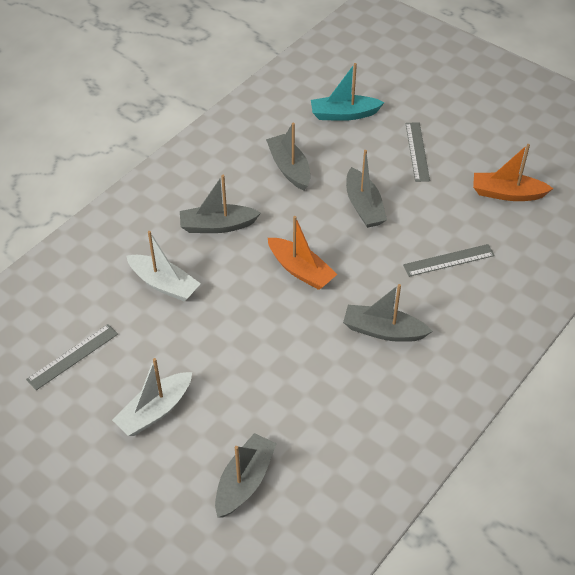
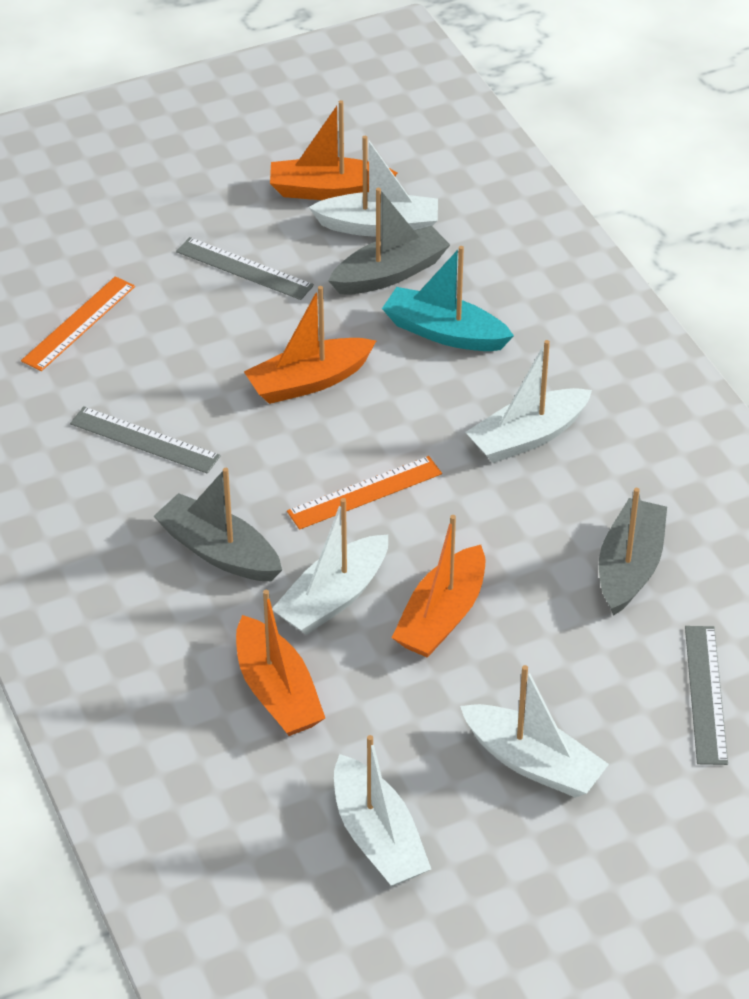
grey boat: [180,175,261,233] [215,433,277,518] [266,123,310,191] [343,284,433,342] [346,150,387,228] = 5 -> [154,468,282,581] [328,188,450,295] [599,488,667,616] = 3
orange boat: [268,216,337,290] [473,144,553,201] = 2 -> [236,590,325,736] [244,286,376,404] [270,100,397,200] [392,515,485,658] = 4
orange ruler: none = 0 -> [21,276,135,371] [287,456,442,530] = 2
white boat: [112,358,192,436] [126,231,201,302] = 2 -> [272,498,388,635] [309,136,438,236] [334,735,431,887] [460,665,609,798] [465,340,592,463] = 5

